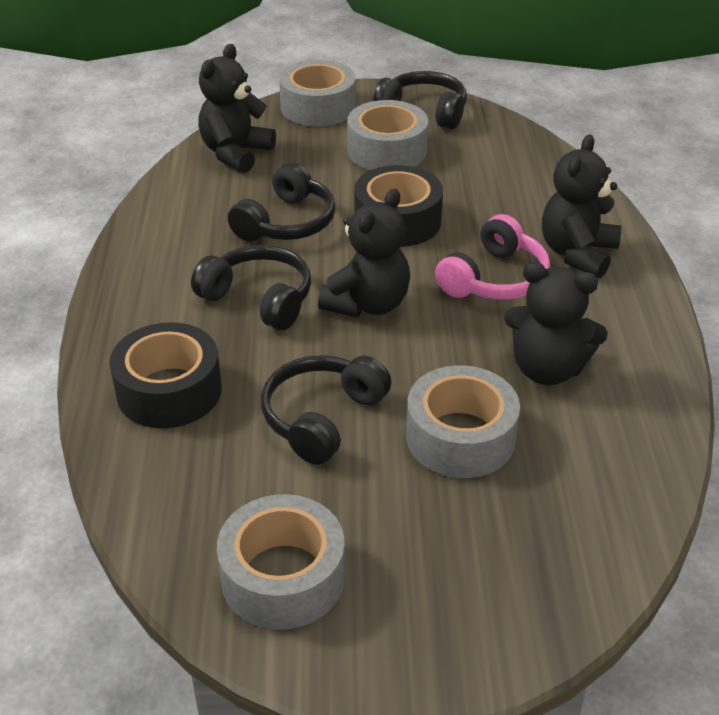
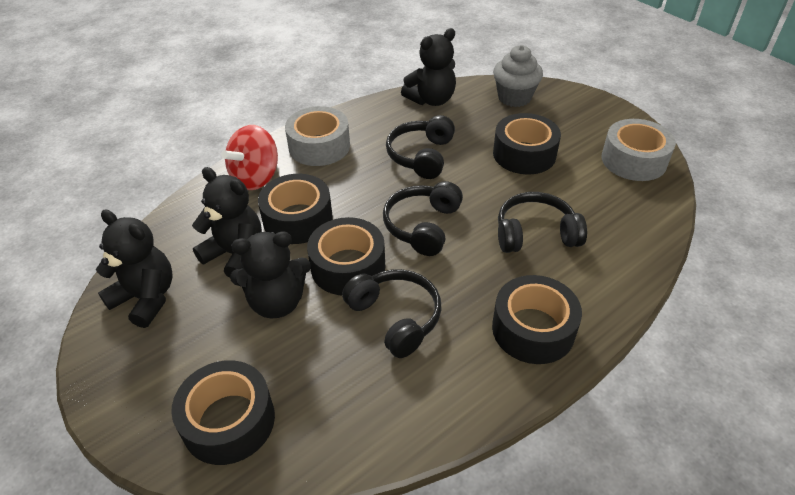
black tape: [110,322,222,428] [354,165,443,247] = 2 -> [171,360,275,465] [258,174,333,244] [307,217,385,295] [492,275,582,364] [493,113,561,175] = 5
grey cupcake: none = 0 -> [493,45,543,107] = 1
grey tape: [217,494,345,630] [279,60,356,127] [347,100,428,170] [406,365,520,478] = 4 -> [285,106,350,166] [601,119,676,181] = 2
pink headphones: [435,214,550,300] = 1 -> none = 0
red spinning top: none = 0 -> [221,125,278,190] = 1

